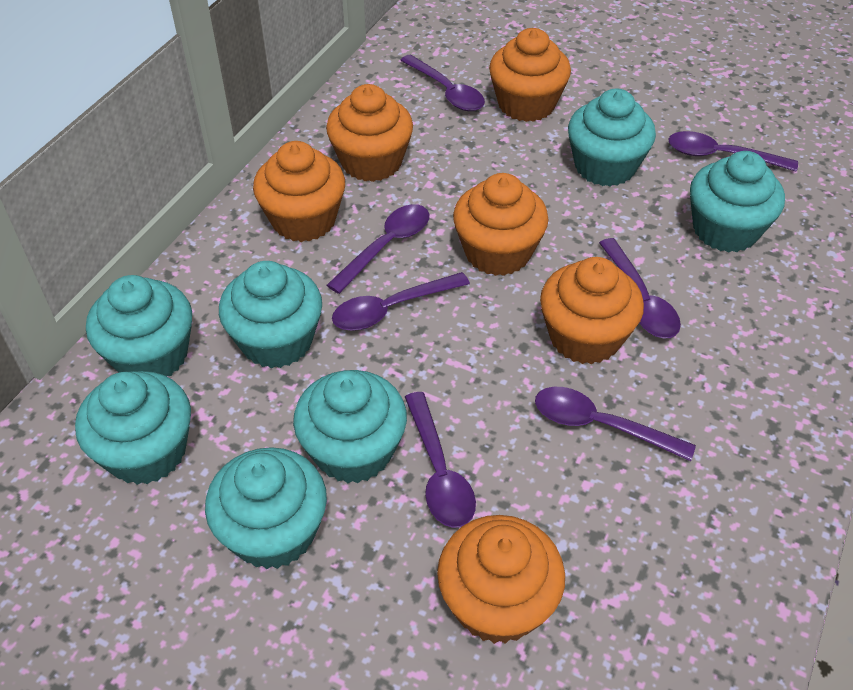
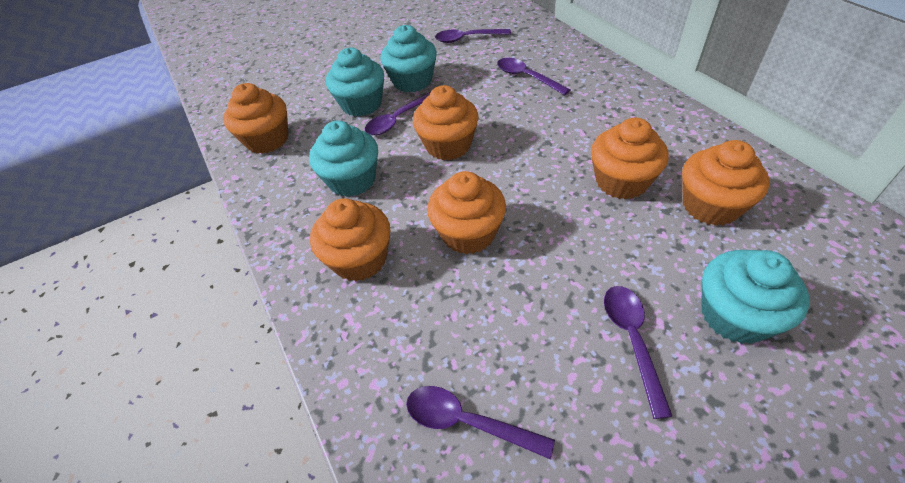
purple spoon: [327,204,429,294] [332,272,470,331] [400,54,485,111] [405,392,476,528] [535,387,696,461] [599,238,681,339] [668,131,798,171] = 7 -> [365,92,430,135] [406,386,555,459] [435,29,511,43] [497,58,570,95] [604,286,672,419] = 5
turquoise cupcake: [75,371,191,485] [86,275,192,376] [205,447,327,569] [219,261,322,368] [293,370,407,484] [568,88,656,186] [690,151,785,252] = 7 -> [309,120,378,197] [326,48,384,116] [381,25,437,93] [702,250,810,344] = 4

